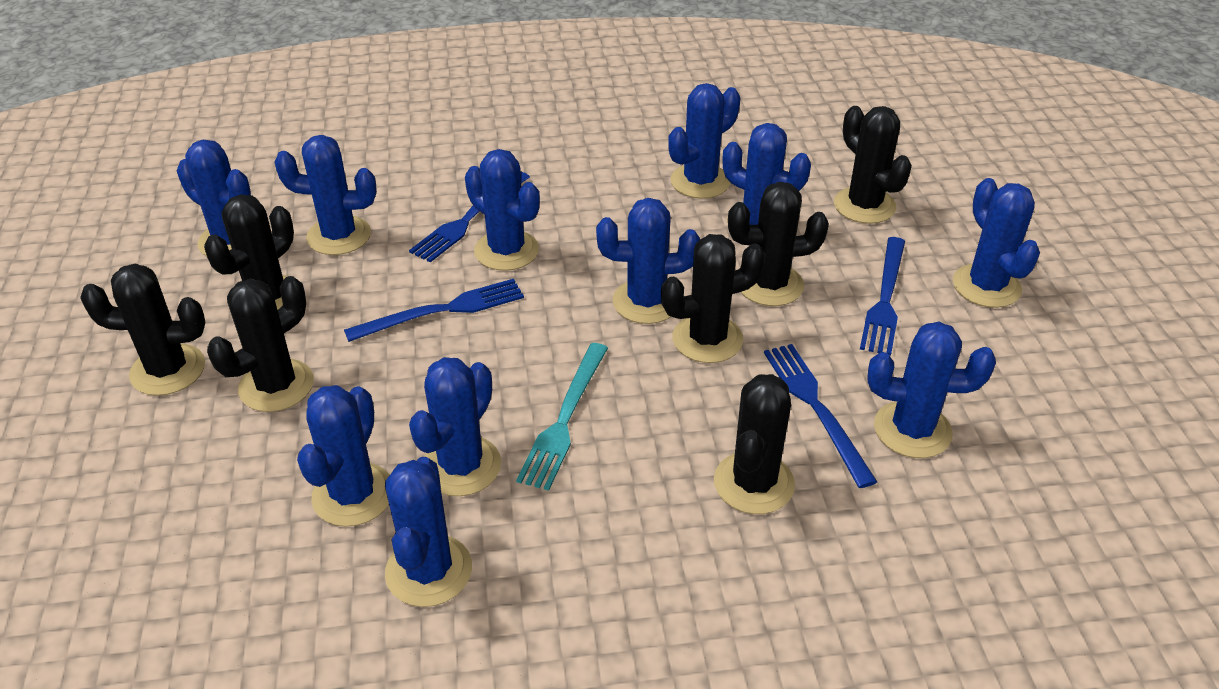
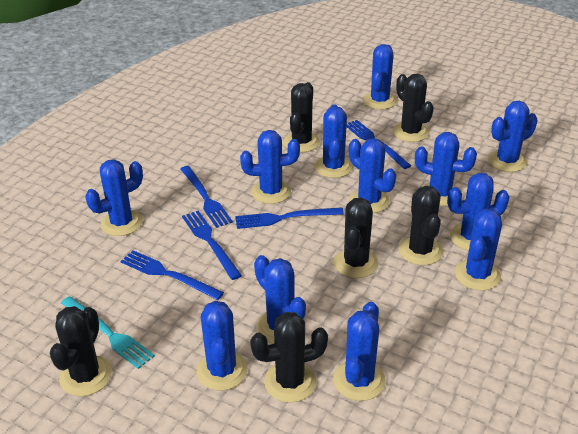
black cactus: [80,263,206,396] [204,194,294,310] [207,276,314,412] [661,234,765,363] [714,374,795,514] [728,182,829,306] [834,106,912,224] = 7 -> [50,306,112,396] [250,312,328,403] [283,82,320,152] [334,197,378,278] [393,74,434,142] [399,186,443,265] = 6
blue cactus: [177,140,251,257] [274,135,377,255] [297,385,389,527] [385,457,472,607] [409,357,501,496] [465,149,540,271] [596,198,700,324] [668,83,741,199] [723,123,811,225] [868,322,996,458] [953,178,1040,308] = 11 -> [85,159,143,236] [196,301,248,391] [240,130,300,204] [254,255,306,344] [314,104,353,178] [333,302,386,401] [349,138,396,213] [363,44,397,110] [415,132,477,206] [447,173,510,251] [455,209,502,291] [488,101,538,172] = 12
blue fork: [344,279,524,342] [409,172,530,262] [764,344,877,488] [860,237,905,356] = 4 -> [121,250,224,300] [180,166,233,228] [182,211,242,280] [235,207,344,229] [346,120,412,169] = 5

